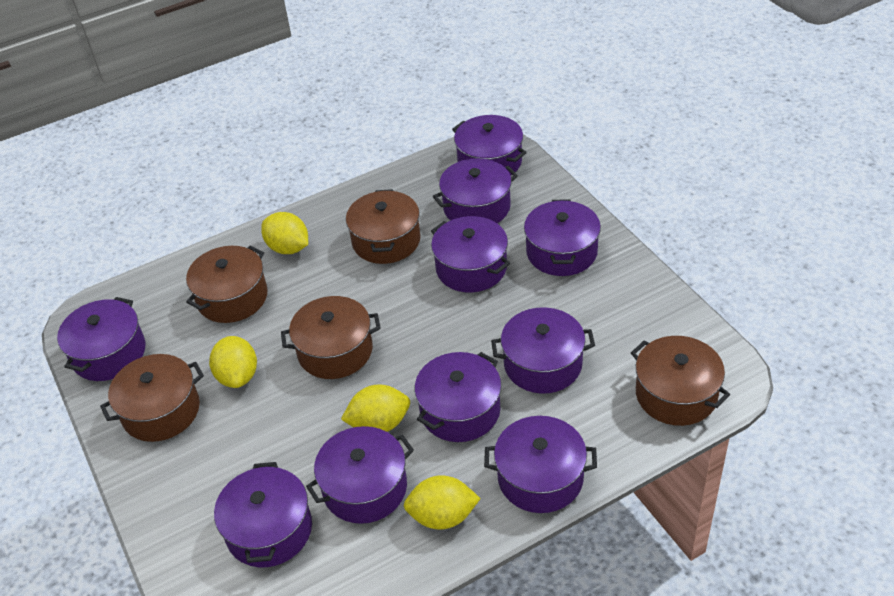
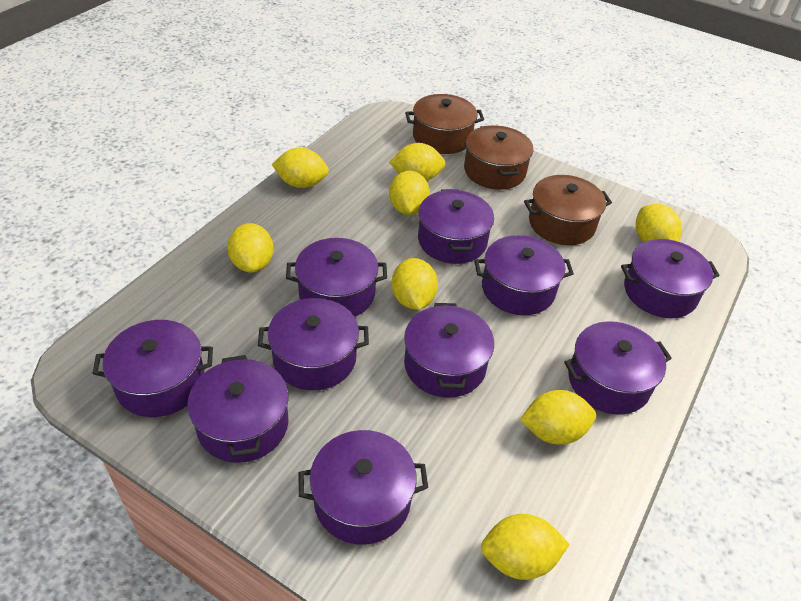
brown pot: [100,354,204,442] [186,246,268,323] [281,296,381,379] [346,189,420,264] [631,336,730,426] = 5 -> [405,94,484,154] [464,125,533,190] [524,175,612,245] = 3
yellow lemon: [209,336,257,388] [261,212,308,254] [341,384,410,432] [404,475,481,530] = 4 -> [227,223,274,273] [271,147,329,188] [389,143,446,181] [389,171,430,215] [391,258,438,310] [481,514,570,580] [520,390,596,445] [636,204,682,242] = 8

